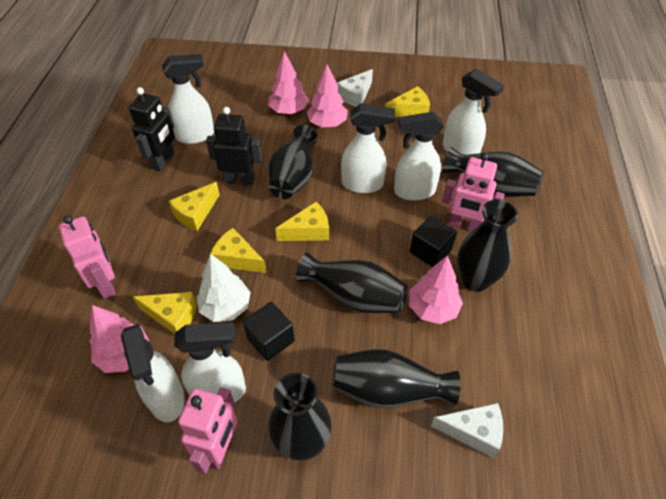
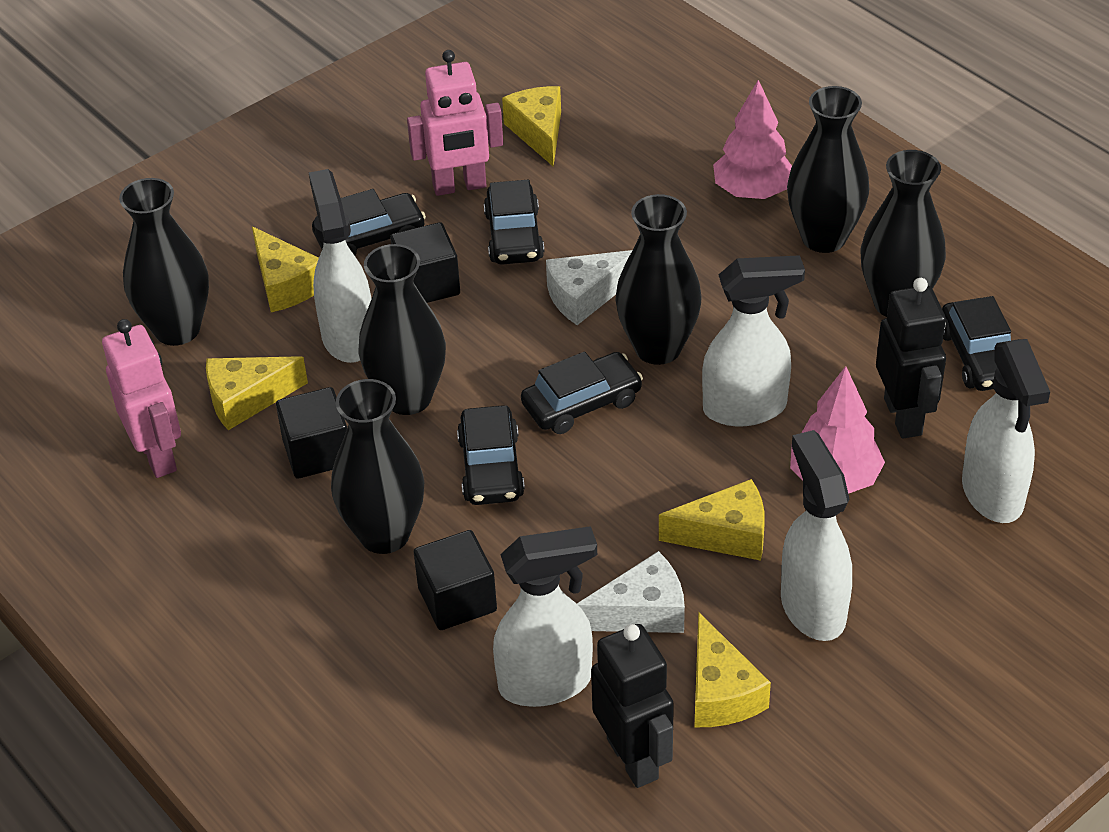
black car: none = 0 -> [312,189,426,256] [457,405,525,505] [484,180,544,265] [521,352,643,434] [942,296,1011,391] = 5
black cube: [243,302,295,361] [410,215,457,267] = 2 -> [276,387,347,479] [390,222,460,303] [414,530,497,630] = 3
pink robot: [59,215,116,299] [178,388,237,474] [442,153,505,231] = 3 -> [102,319,181,478] [407,50,503,196] = 2
pink tree: [89,305,149,373] [269,51,309,114] [307,64,348,127] [409,255,463,324] = 4 -> [713,80,792,199] [790,366,885,494] = 2
white spray bottle: [121,324,185,422] [162,54,214,144] [174,322,246,403] [341,103,395,193] [394,112,444,201] [443,69,504,155] = 6 -> [309,169,371,363] [493,526,597,707] [702,255,805,427] [781,430,852,641] [962,339,1050,523] = 5
white tree: [197,254,251,322] = 1 -> none = 0

